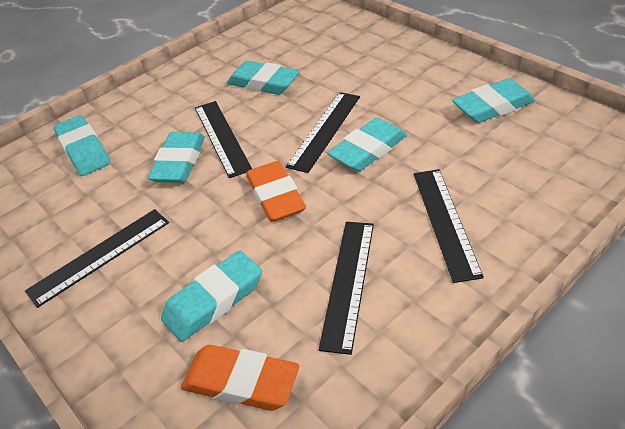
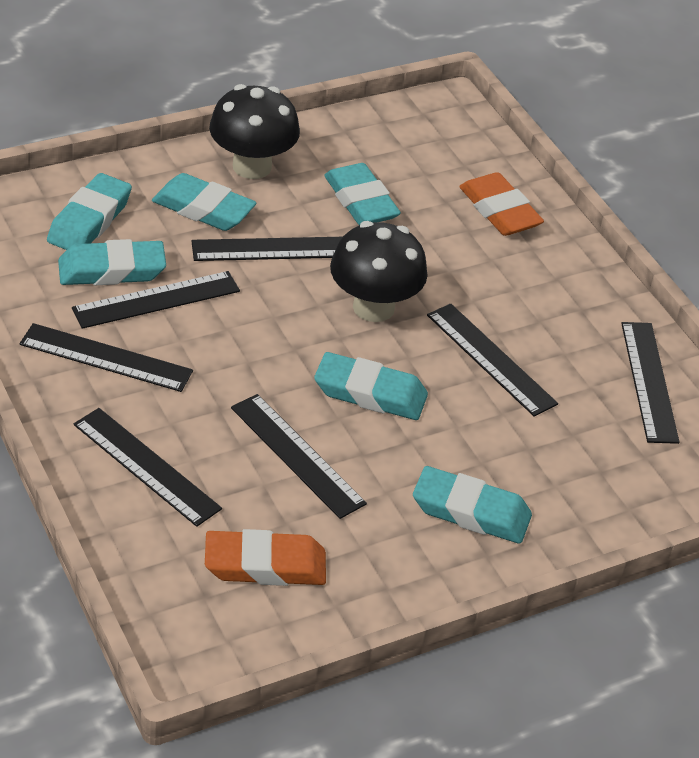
black mushroom: none = 0 -> [209,84,300,179] [330,221,428,322] = 2
black ruler: [25,209,169,308] [195,101,252,178] [286,92,360,173] [319,222,374,355] [414,169,484,283] = 5 -> [19,323,193,392] [72,271,240,329] [74,408,222,527] [191,237,342,261] [231,394,367,519] [427,303,558,417] [621,322,680,444] = 7

